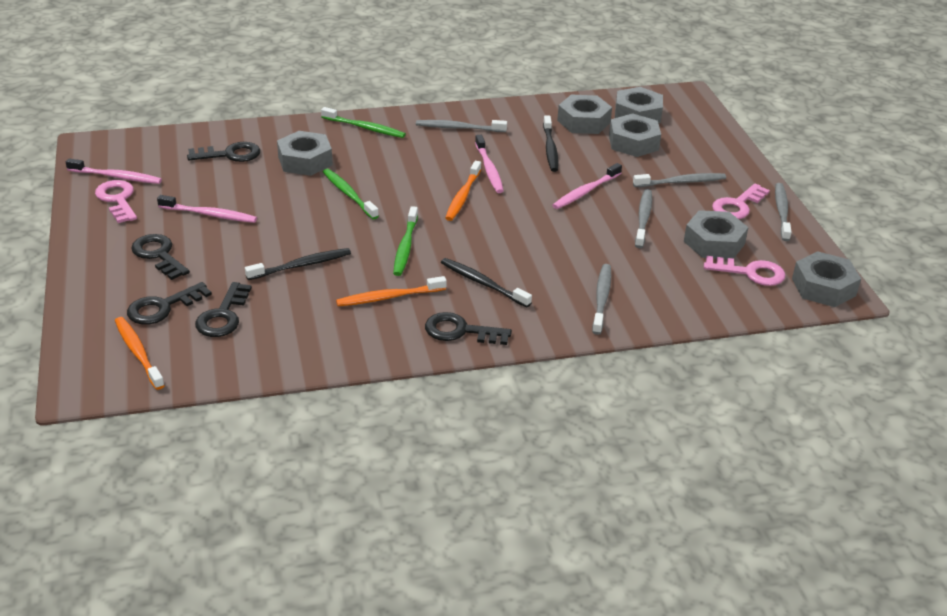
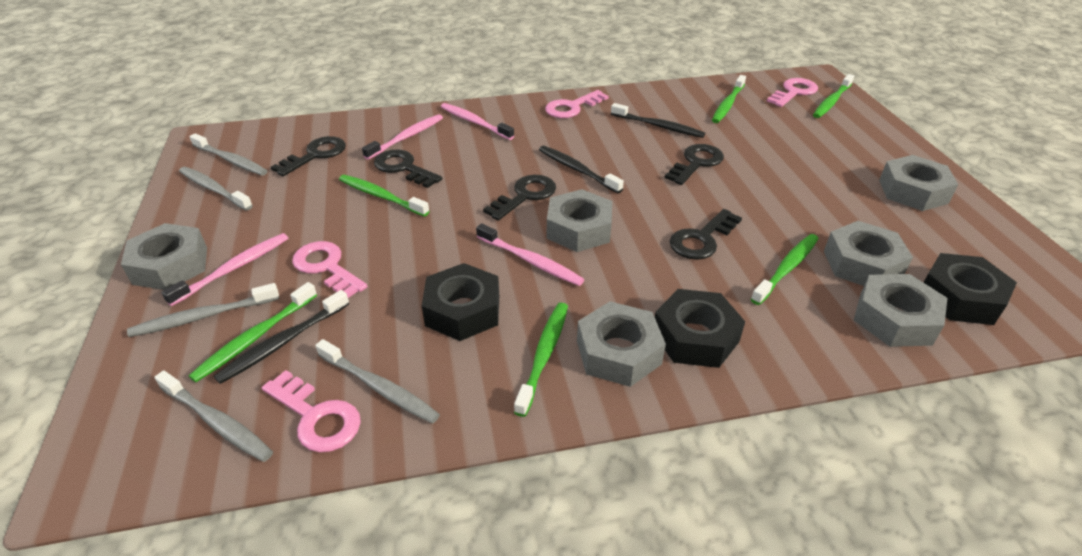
black nut: none = 0 -> [422,263,499,341] [655,289,745,368] [924,253,1017,325] = 3
green toothbrush: [321,107,406,138] [323,169,379,219] [393,206,418,276] = 3 -> [189,282,317,382] [339,175,430,217] [514,302,568,417] [712,75,746,123] [751,234,818,305] [813,74,854,118] = 6
orange toothbrush: [115,317,165,390] [336,276,447,306] [445,161,481,221] = 3 -> none = 0
pink key: [95,180,137,223] [704,256,786,286] [712,183,770,219] = 3 -> [262,370,361,453] [292,241,368,298] [545,90,609,118] [767,78,818,107] = 4

